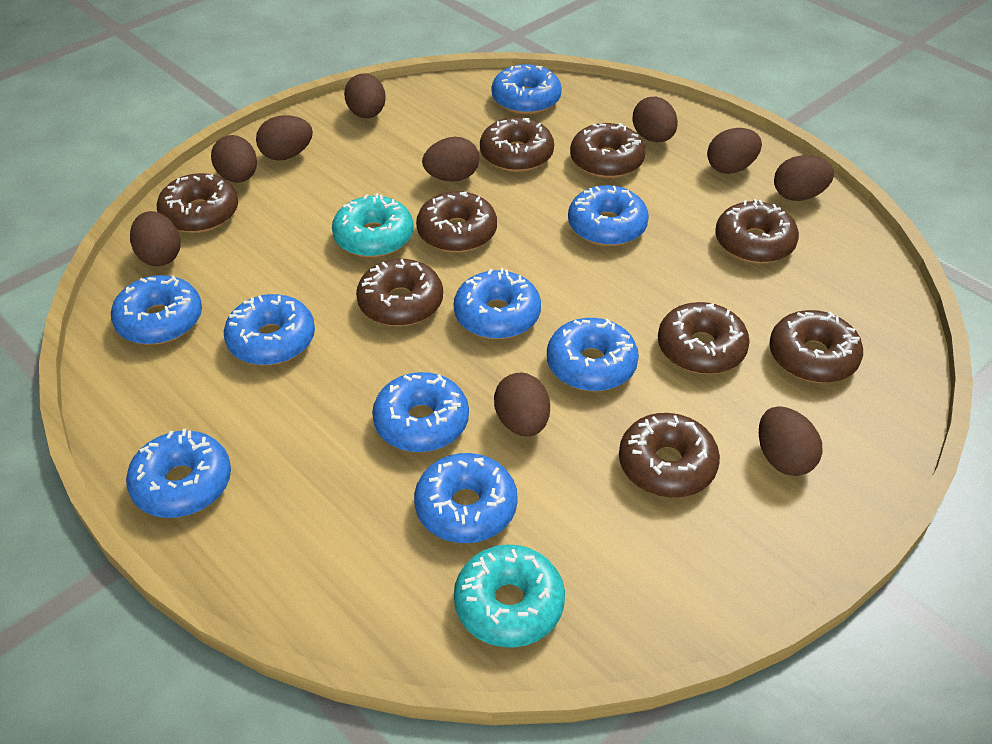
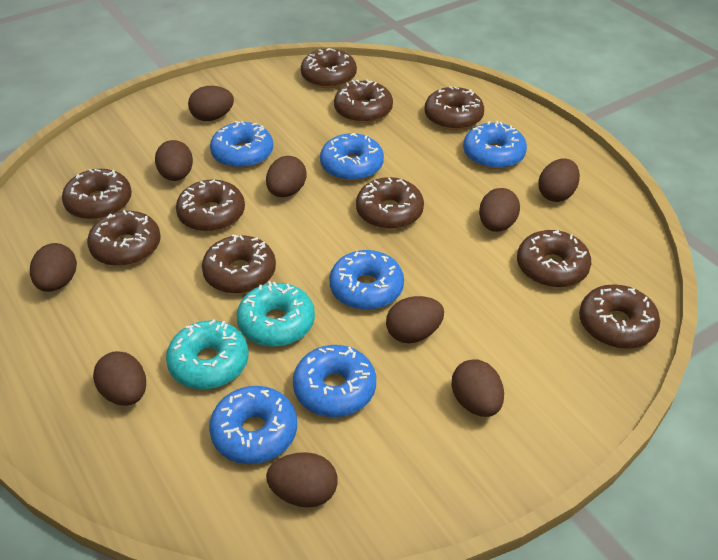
blue donut: [111,275,202,345] [126,429,231,518] [224,294,315,365] [372,372,469,452] [414,453,518,543] [454,268,541,339] [492,64,562,114] [547,318,639,391] [568,185,649,246] = 9 -> [209,386,297,464] [210,121,273,169] [293,345,376,417] [320,133,384,181] [329,250,404,310] [463,121,527,169] = 6
brown donut: [157,173,238,233] [356,259,443,326] [416,191,497,253] [480,117,554,172] [570,123,646,178] [619,413,720,498] [658,302,750,374] [715,199,799,264] [769,310,863,383] = 9 -> [62,169,132,220] [87,210,161,266] [176,179,245,232] [202,235,276,294] [301,48,357,88] [334,80,393,123] [356,177,424,229] [424,86,484,130] [517,230,591,288] [579,284,660,349] = 10

